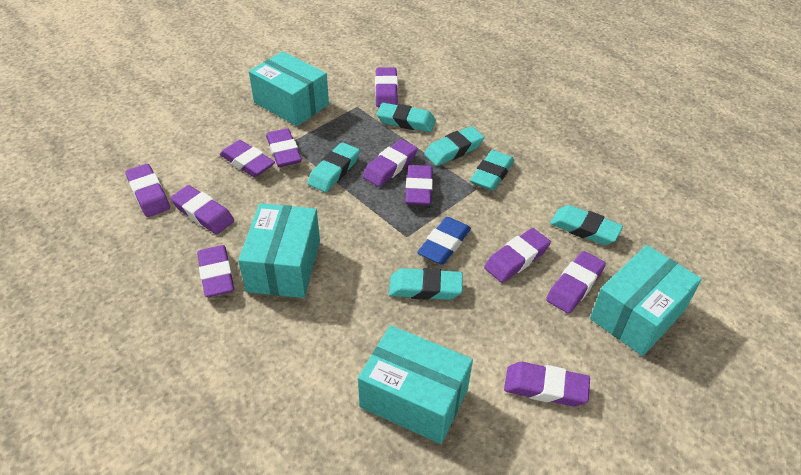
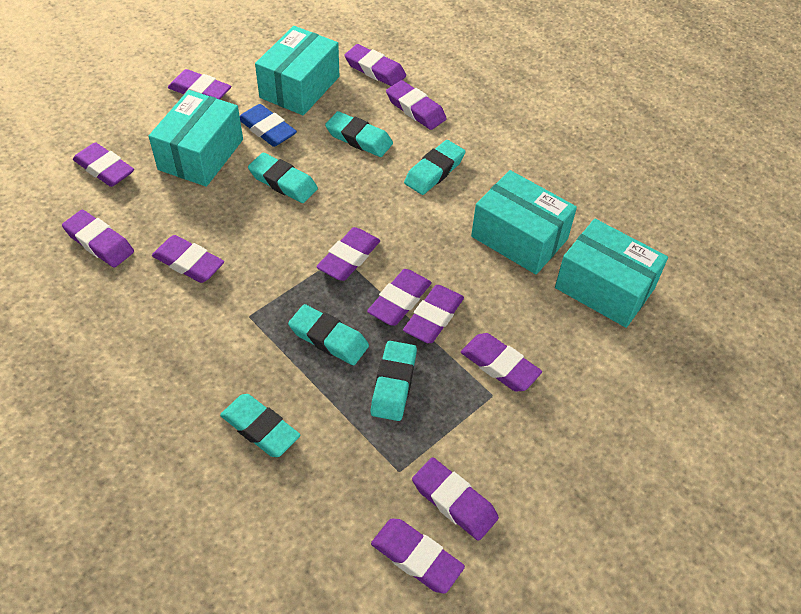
purple eraser: [125,164,170,217] [171,185,234,234] [197,245,234,297] [220,140,275,177] [266,128,302,167] [362,139,418,187] [375,67,398,107] [405,165,433,205] [484,228,551,283] [504,362,590,406] [546,251,606,314] = 11 -> [62,210,134,268] [73,142,134,187] [152,235,224,283] [168,69,231,99] [316,227,380,281] [344,44,406,86] [367,269,432,326] [371,518,465,594] [386,80,447,130] [403,285,464,343] [412,458,499,541] [461,333,542,391] = 12

